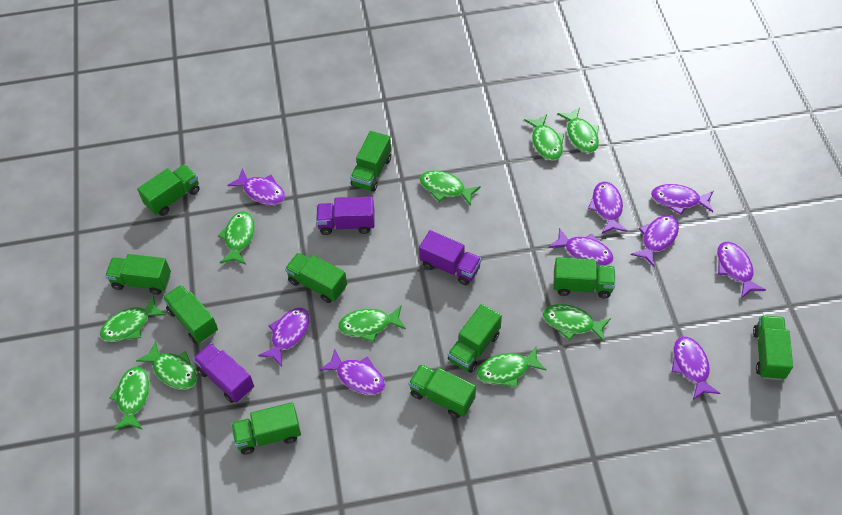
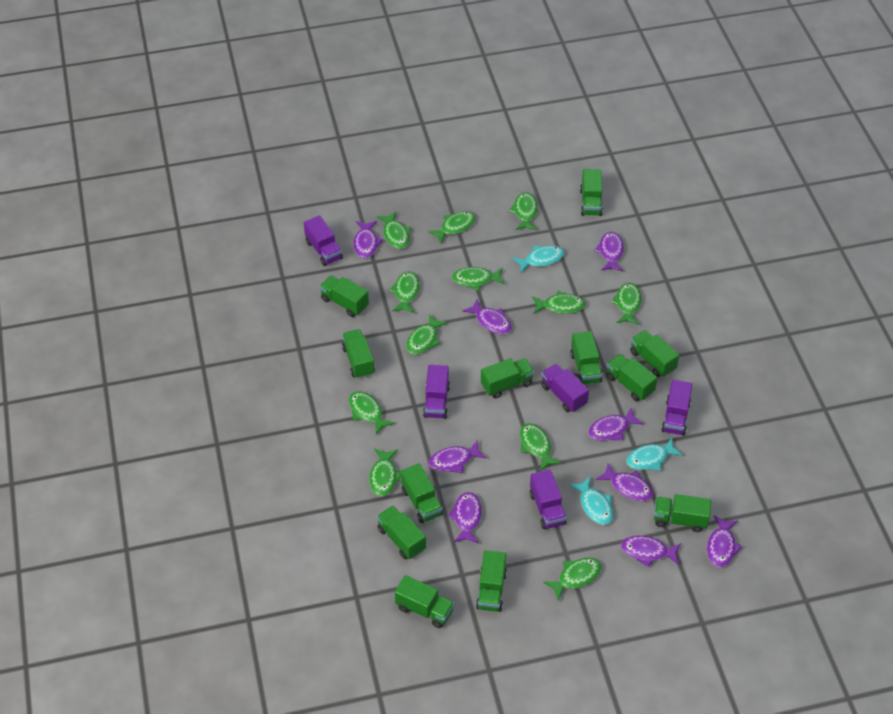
green fish: [100,295,166,342] [109,366,150,430] [136,341,197,390] [218,211,255,265] [338,306,406,342] [419,170,481,206] [477,346,546,388] [524,114,564,161] [543,304,611,342] [557,107,599,153] = 10 -> [349,391,395,435] [369,448,401,496] [377,211,411,249] [389,271,420,313] [406,314,448,355] [428,211,475,244] [452,267,504,291] [509,192,538,230] [520,423,562,472] [532,291,586,314] [543,558,601,600] [611,283,641,325] = 12
green truck: [105,254,171,295] [137,164,200,216] [163,285,218,343] [231,402,301,455] [285,253,347,303] [350,131,391,192] [408,364,476,418] [448,304,502,373] [553,257,615,298] [753,315,793,380] = 10 -> [320,275,369,317] [342,329,375,379] [377,506,426,559] [395,575,454,628] [401,463,443,523] [476,550,507,612] [481,358,534,399] [570,331,602,384] [580,169,603,216] [606,354,657,401] [630,330,679,377] [654,494,711,532] = 12
purple truck: [193,343,254,403] [316,196,375,235] [419,230,482,285] = 3 -> [304,215,343,266] [423,365,450,419] [530,470,567,529] [541,364,589,412] [661,380,692,436] = 5
turquoise fish: none = 0 -> [512,245,564,273] [569,476,613,525] [626,438,683,471] = 3

